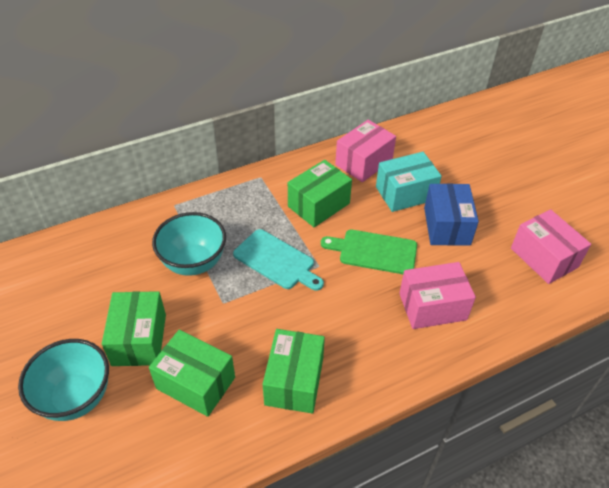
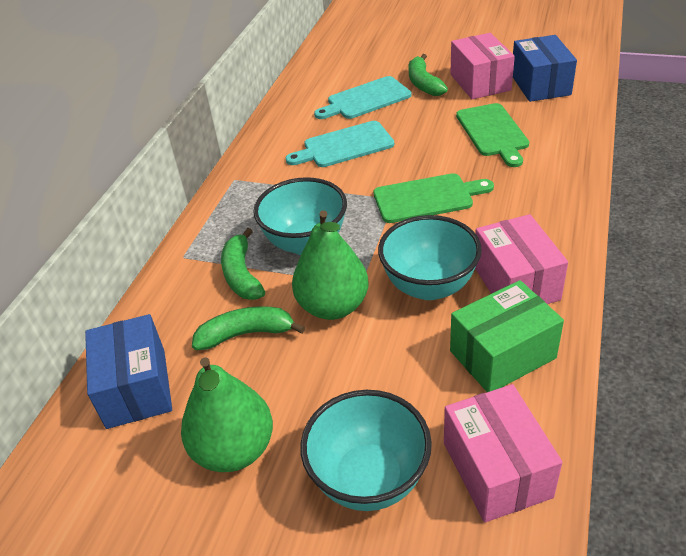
blue box: [424,183,479,246] = 1 -> [85,314,172,429] [513,35,577,102] = 2
green banana: none = 0 -> [192,306,305,350] [221,228,265,300] [409,54,448,96] = 3
green box: [102,291,166,366] [149,330,235,417] [263,329,325,414] [288,160,352,227] = 4 -> [450,280,564,392] = 1
green cutting board: [321,230,417,274] = 1 -> [374,173,494,223] [456,103,529,167] = 2
green pear: none = 0 -> [181,357,273,472] [292,210,368,320] = 2
turquoise bowl: [18,339,109,421] [152,212,226,276] = 2 -> [253,177,347,255] [300,390,432,511] [378,215,482,300] = 3
turquoise box: [376,152,442,212] = 1 -> none = 0
turquoise cutting board: [233,229,324,291] = 1 -> [286,121,394,167] [314,76,411,119] = 2

